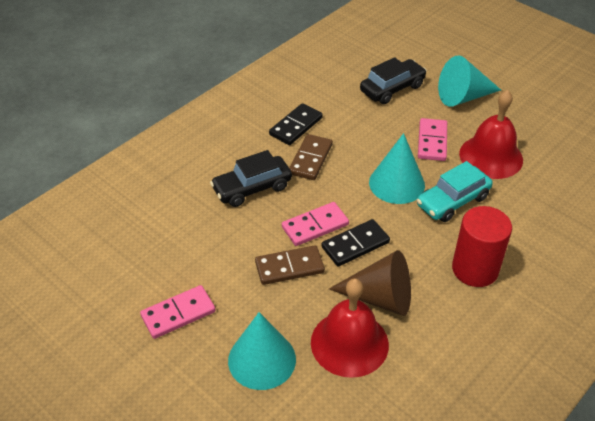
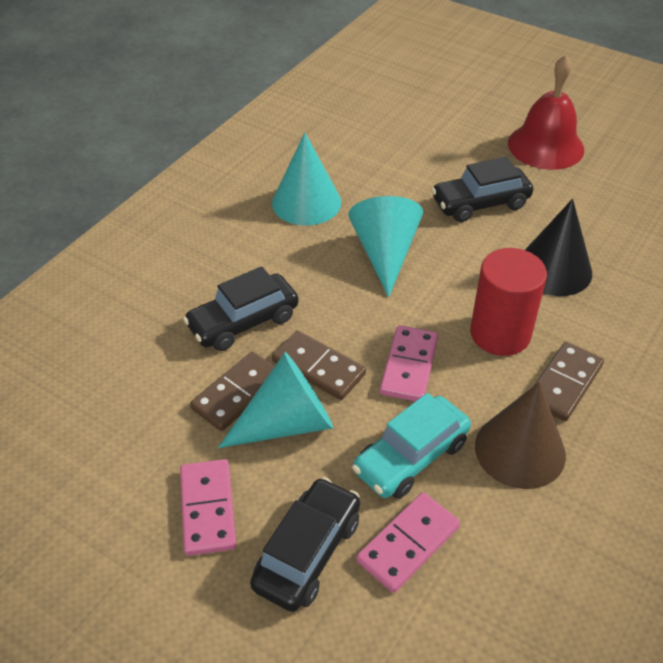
black car: [210,150,292,207] [360,57,427,104] = 2 -> [183,266,299,351] [250,477,360,612] [431,157,533,222] = 3
black cone: none = 0 -> [525,199,592,296] = 1
black domino: [269,103,323,145] [322,219,390,267] = 2 -> none = 0
brown domino: [255,245,325,285] [289,134,333,180] = 2 -> [190,352,275,431] [272,331,366,400] [534,342,604,421] = 3
red bell: [311,279,389,378] [459,90,523,179] = 2 -> [508,55,584,170] = 1

